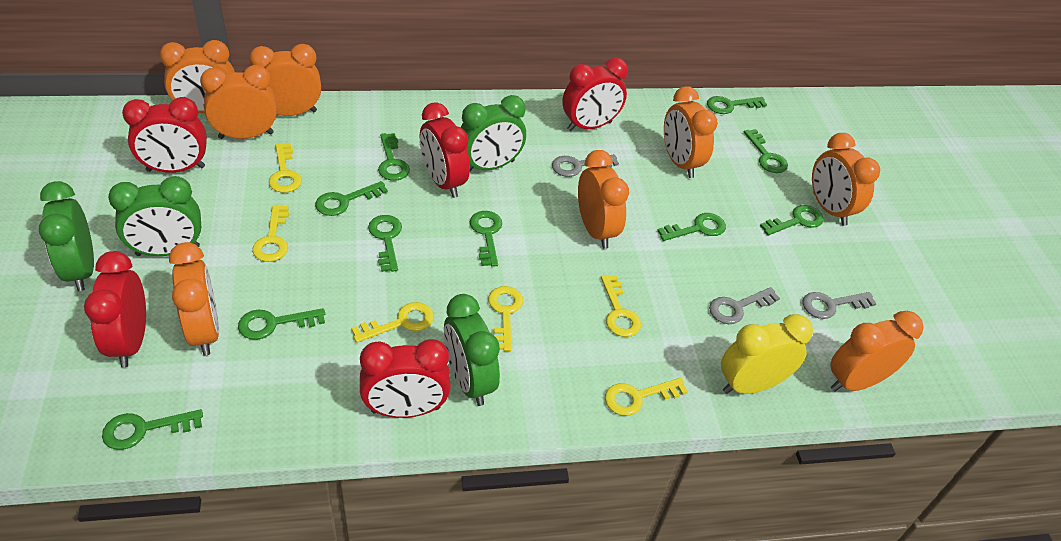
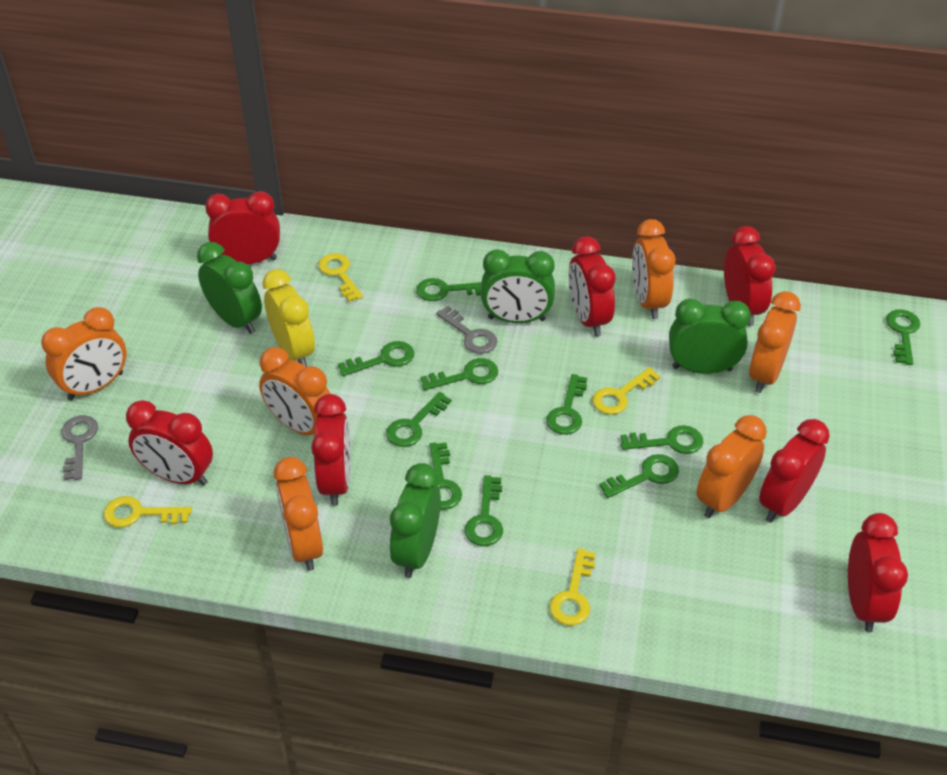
grey key: [552,154,619,177] [709,287,780,324] [803,292,877,319] = 3 -> [61,415,98,480] [436,306,497,354] = 2
orange clock: [160,40,235,113] [169,242,219,356] [200,65,277,139] [249,44,321,116] [578,150,629,249] [664,86,718,178] [812,133,880,226] [830,311,924,392] = 8 -> [41,307,127,400] [259,347,330,435] [274,457,323,571] [632,219,676,319] [696,415,767,518] [749,291,801,393] = 6
red clock: [84,251,146,367] [122,97,207,173] [360,339,451,418] [420,102,470,198] [562,58,628,131] = 5 -> [126,400,213,486] [205,191,280,264] [311,394,350,506] [568,236,616,337] [724,226,775,326] [759,419,830,523] [848,513,908,632] = 7
yellow key: [252,205,289,262] [269,143,302,193] [351,302,434,343] [488,286,523,351] [601,275,641,337] [605,378,688,416] = 6 -> [104,496,192,527] [318,253,363,302] [549,548,596,626] [592,367,660,415] = 4

